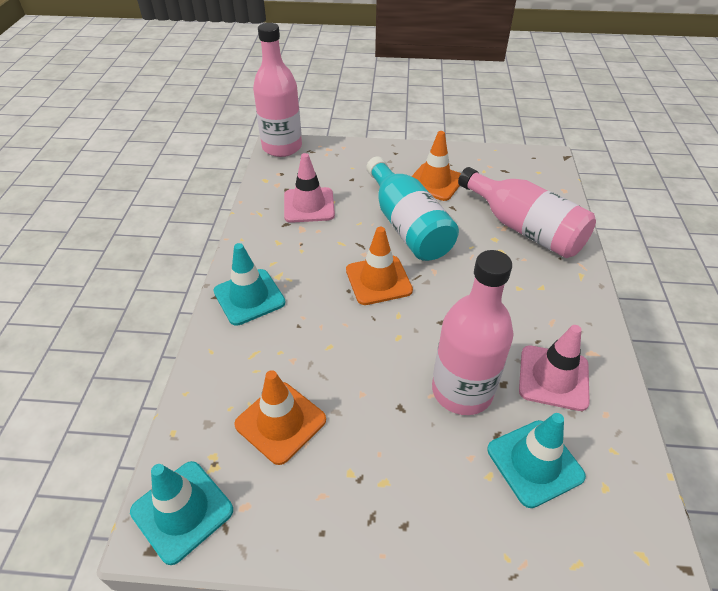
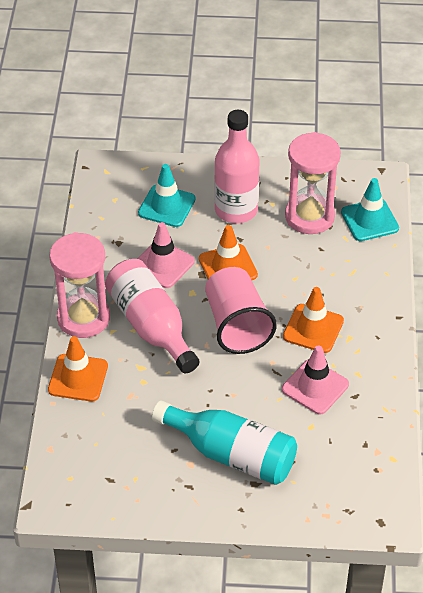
pink bottle: [253,23,302,157] [432,250,514,415] [458,167,596,258] = 3 -> [105,259,200,373] [214,110,260,223] = 2
pink cup: none = 0 -> [205,267,277,354] = 1
pink hourglass: none = 0 -> [49,232,110,338] [285,132,341,234] = 2
turquoise traffic cone: [130,461,233,565] [213,243,285,326] [487,413,586,508] = 3 -> [138,164,196,227] [341,178,399,241] = 2

